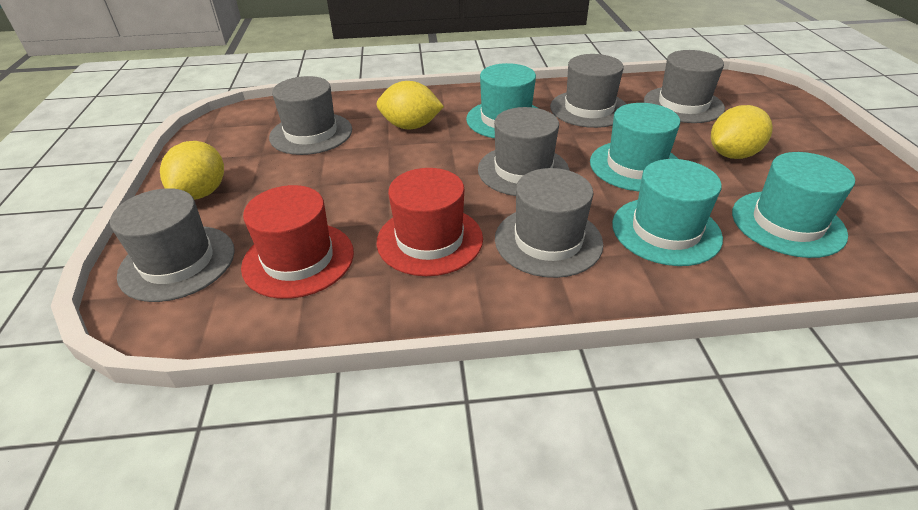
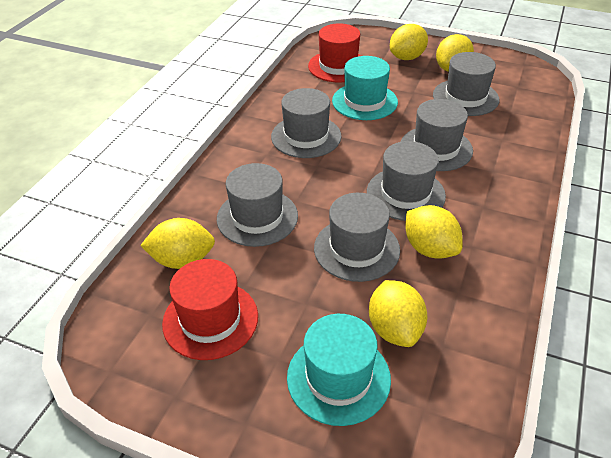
turquoise hat: [466,63,538,138] [590,103,680,191] [612,159,723,266] [732,152,855,258] = 4 -> [287,314,391,426] [332,56,398,120] = 2
yellow lemon: [160,141,224,200] [377,81,444,129] [711,105,773,159] = 3 -> [140,218,215,269] [369,280,427,347] [390,24,428,60] [406,205,463,259] [436,34,474,72] = 5

